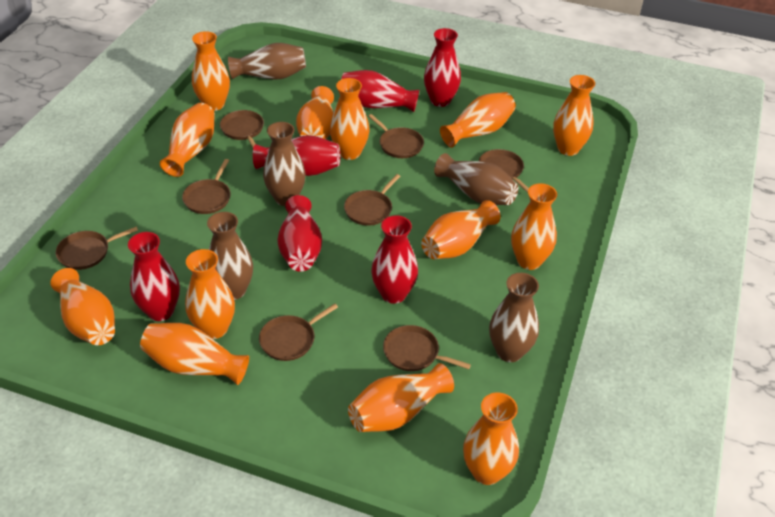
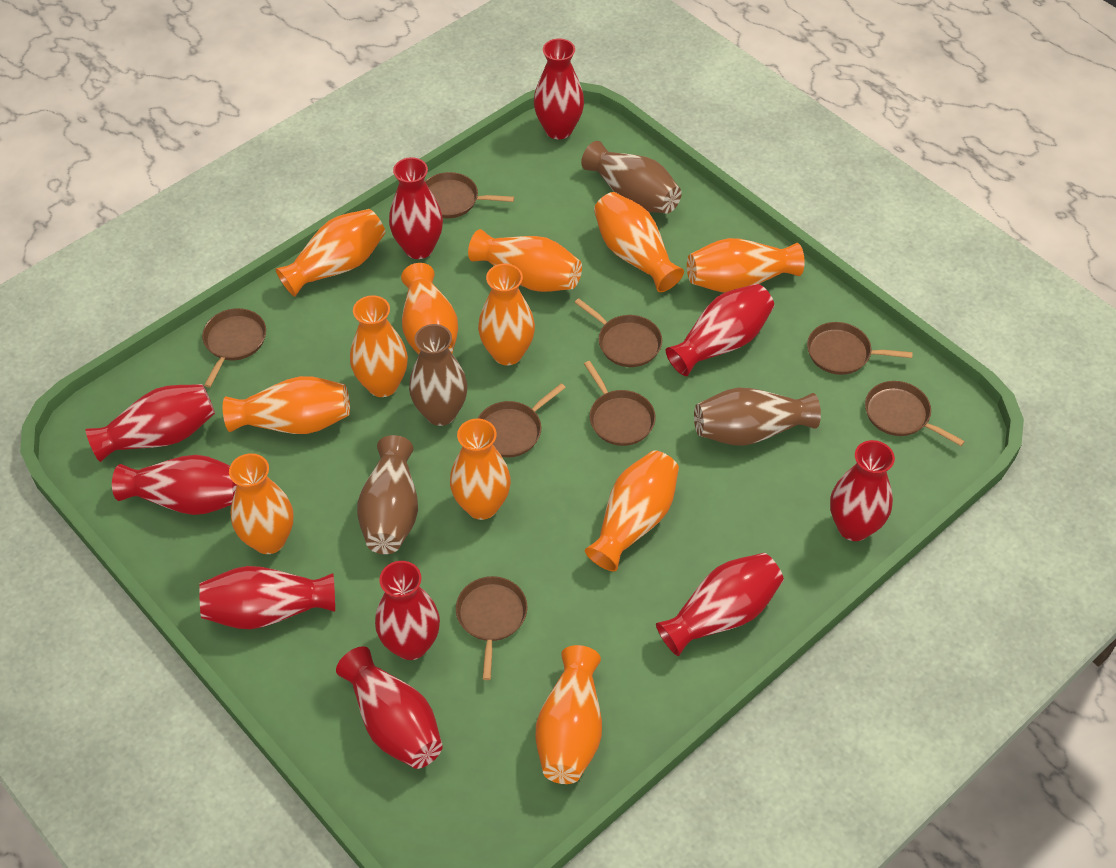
brown vase: [207,212,253,300] [228,43,306,79] [263,122,306,206] [434,153,519,205] [489,273,539,362] = 5 -> [357,435,418,554] [409,324,468,426] [581,141,682,214] [694,388,821,446] = 4
orange vase: [50,268,115,345] [140,323,249,385] [160,103,215,177] [185,249,235,339] [192,31,230,111] [296,86,334,139] [330,78,369,160] [348,363,454,432] [421,200,500,259] [440,92,516,148] [463,392,519,485] [511,183,557,270] [553,75,595,156] = 13 -> [223,376,350,434] [229,453,293,554] [275,209,386,297] [350,295,408,397] [401,263,458,354] [450,419,511,520] [468,229,582,292] [478,264,535,365] [535,645,602,784] [585,450,679,571] [594,192,684,292] [687,238,804,292] = 12
red vase: [128,232,180,321] [253,135,340,176] [277,195,322,272] [341,70,419,112] [371,215,418,304] [424,28,461,107] = 6 -> [86,384,215,462] [112,455,237,515] [199,566,335,629] [336,646,443,769] [375,561,440,660] [389,157,443,259] [534,39,584,139] [656,553,784,656] [666,284,774,376] [830,440,895,541] = 10

